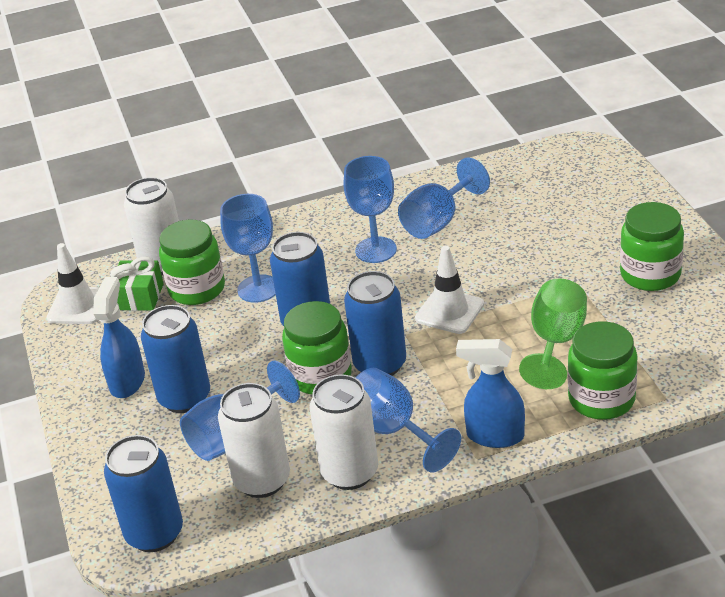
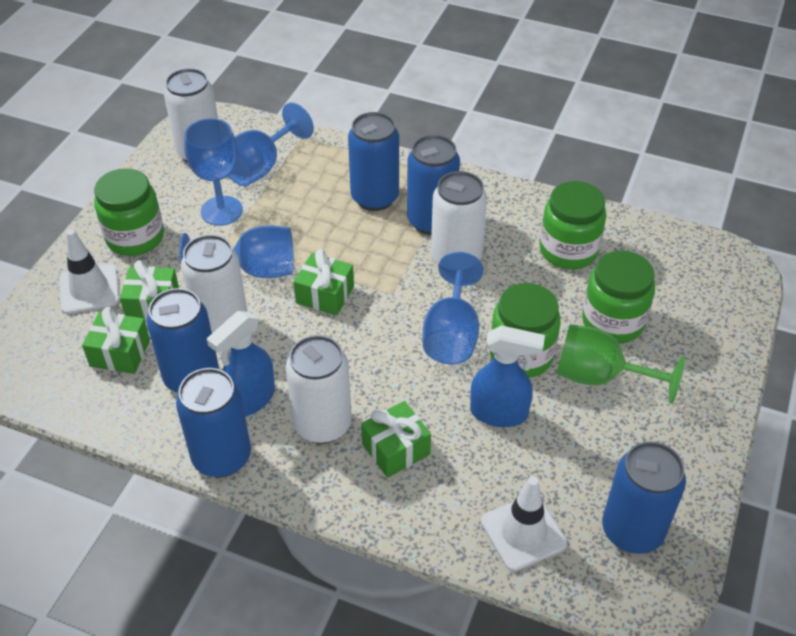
blue can: [104,435,183,552] [141,305,210,413] [270,232,330,326] [344,271,406,376] = 4 -> [147,288,219,393] [176,368,251,477] [348,112,399,211] [407,135,460,235] [602,441,686,554] = 5
blue goblet: [180,361,300,461] [220,194,276,303] [344,156,397,263] [355,368,461,472] [398,158,490,239] = 5 -> [180,225,294,278] [184,118,243,226] [228,102,314,186] [423,252,484,364] = 4
green gift: [110,257,164,311] = 1 -> [82,307,150,374] [120,260,179,321] [294,249,354,316] [361,401,431,478] = 4
white can: [124,177,179,275] [218,383,290,498] [310,375,378,490] = 3 -> [164,68,218,163] [181,235,248,333] [286,335,352,444] [431,171,487,265] = 4

